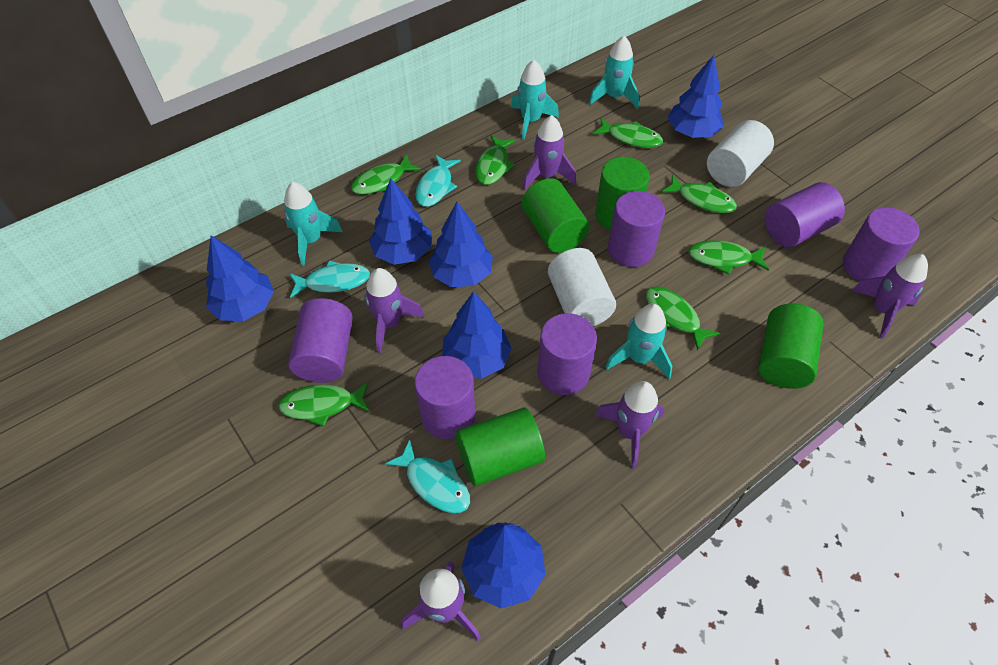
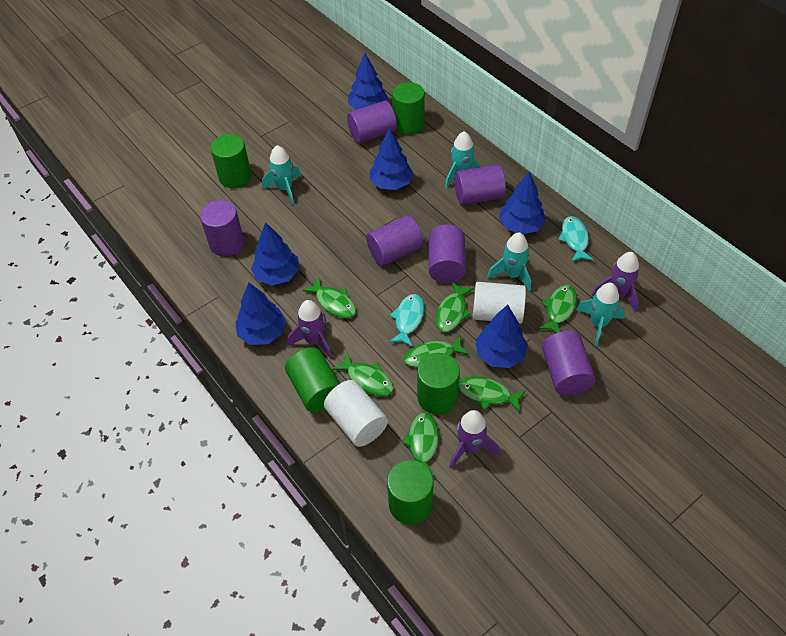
green cylinder: [456,407,545,486] [522,178,589,253] [595,157,650,230] [758,304,824,389] = 4 -> [210,134,252,188] [285,347,340,413] [387,460,434,525] [392,82,425,135] [417,353,460,415] = 5
purple rocket: [364,268,424,353] [401,562,481,641] [523,115,576,190] [595,381,664,469] [851,254,928,338] = 5 -> [288,300,332,358] [449,410,500,469] [592,252,639,312] = 3
turquoise fish: [289,261,370,298] [385,439,470,513] [416,155,461,207] = 3 -> [389,294,424,347] [558,216,594,262] = 2

